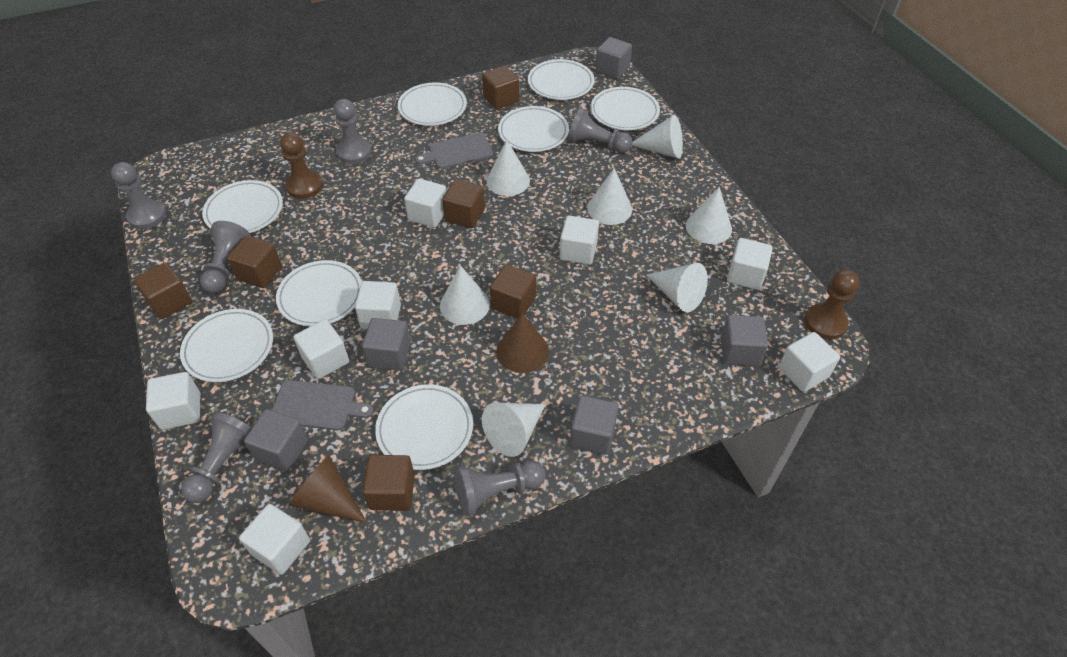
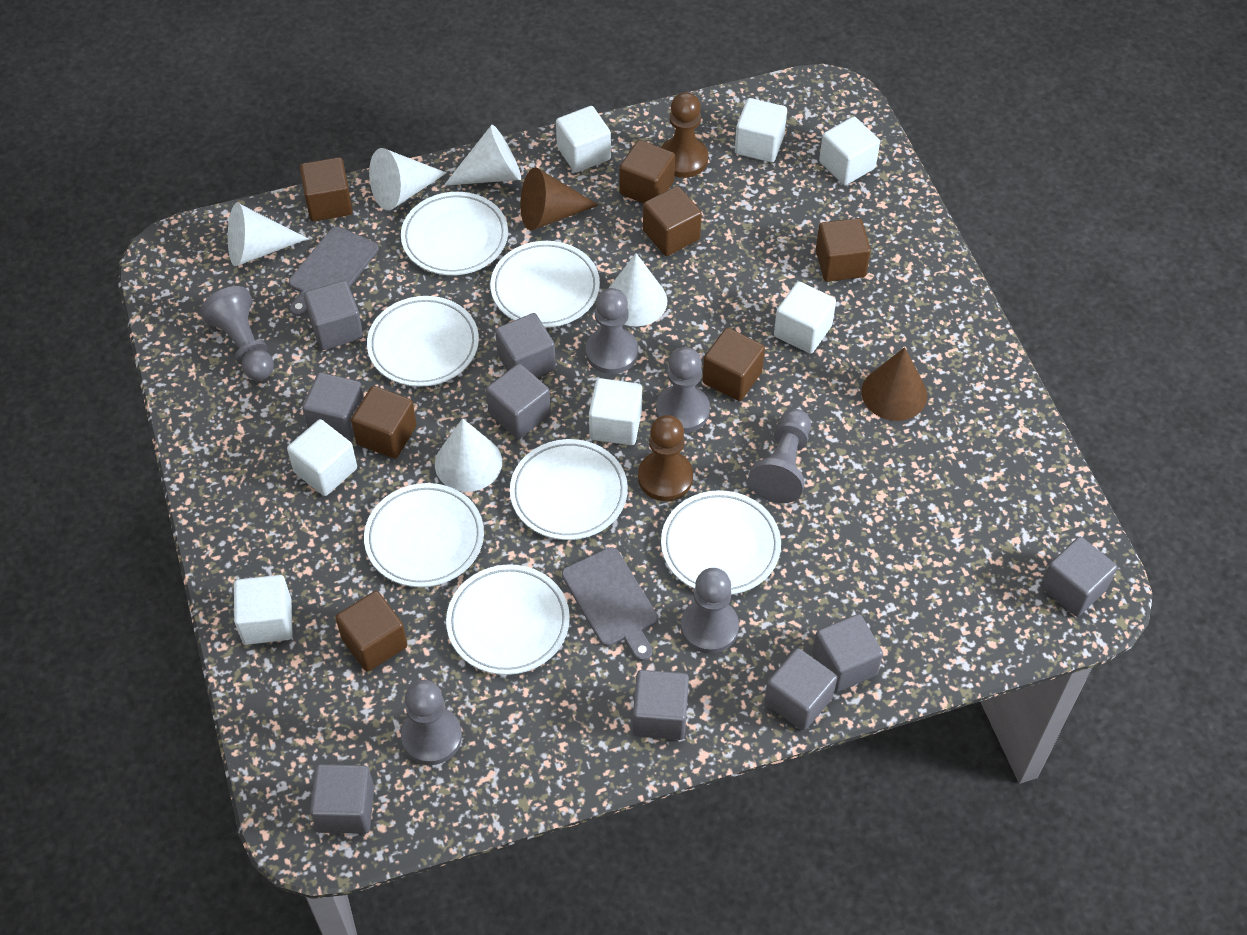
brown cube: [134,262,192,319] [227,236,282,288] [362,455,415,511] [442,179,485,228] [482,66,519,110] [490,264,536,319] = 6 -> [300,157,353,221] [335,591,408,672] [351,386,417,458] [619,140,675,203] [643,186,702,256] [702,328,765,401] [816,218,871,282] = 7
grey cube: [244,409,308,471] [362,318,411,371] [570,395,618,455] [596,37,632,79] [721,315,768,366] = 5 -> [302,372,364,442] [304,281,363,350] [310,764,374,834] [486,364,551,439] [495,313,556,377] [633,670,689,740] [765,648,837,731] [812,614,883,692] [1041,537,1117,616] = 9
white cone: [440,265,490,325] [482,403,546,457] [486,140,530,196] [587,168,632,225] [632,115,683,159] [646,263,708,312] [686,187,732,244] = 7 -> [228,203,308,266] [369,148,447,210] [435,418,502,492] [444,125,521,186] [609,253,667,326] = 5
white cube: [146,372,200,430] [239,504,310,575] [294,319,349,379] [355,281,401,329] [404,179,447,228] [560,215,599,265] [727,238,773,290] [779,332,840,392] = 8 -> [234,575,293,645] [287,419,357,496] [556,106,611,173] [589,378,642,445] [735,98,787,162] [774,281,836,354] [819,117,880,185] = 7
white plate: [180,309,273,382] [202,180,283,233] [276,260,362,326] [375,384,473,470] [398,83,467,126] [498,106,569,152] [528,59,594,100] [590,87,660,130] = 8 -> [364,483,484,587] [367,296,479,387] [401,192,508,275] [446,564,570,675] [490,241,600,328] [510,439,628,540] [661,490,781,595] = 7

